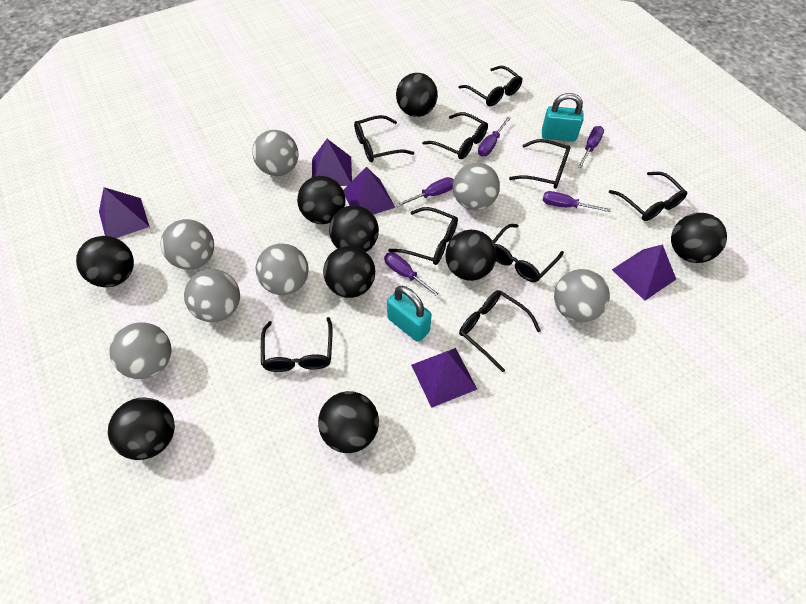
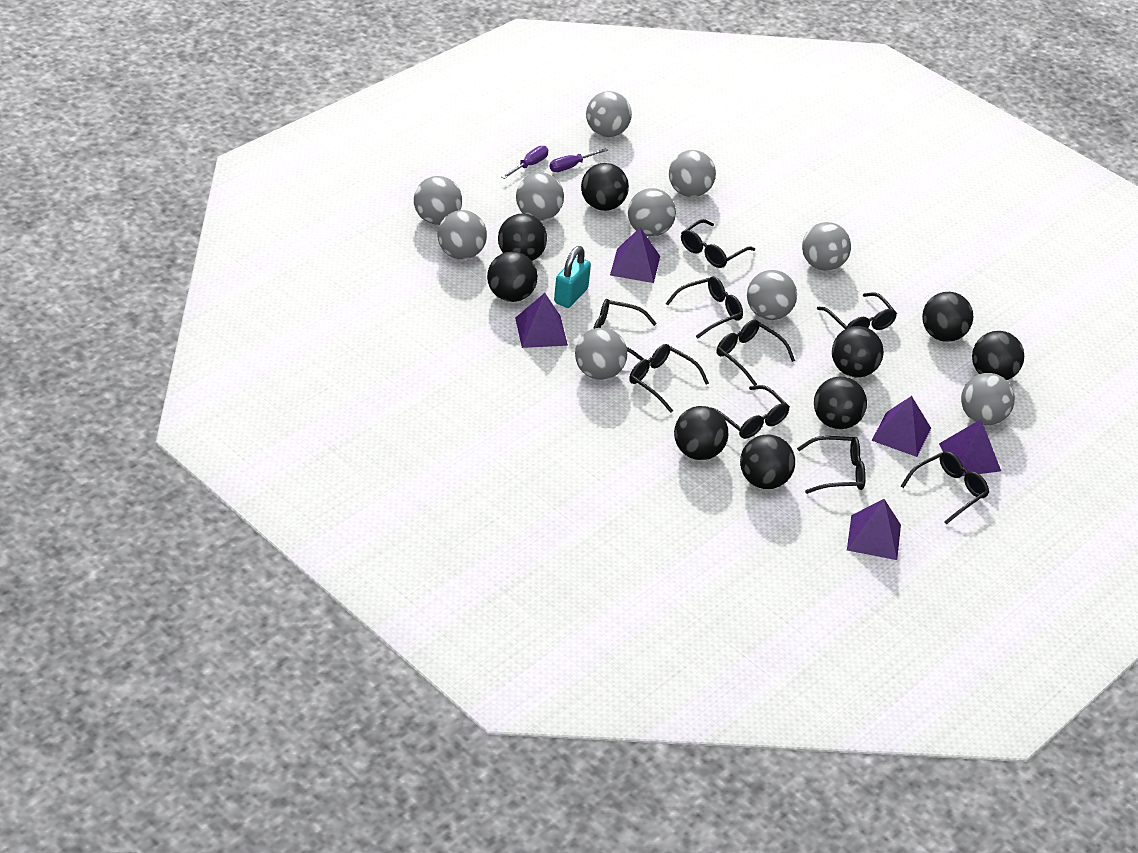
grey ball: [109,322,172,379] [160,219,214,270] [184,269,240,322] [252,130,298,176] [256,243,309,295] [453,162,500,210] [554,269,610,322] = 7 -> [414,176,462,225] [438,210,487,260] [516,172,564,221] [575,328,627,380] [586,91,632,137] [628,188,676,237] [669,150,716,197] [747,270,797,320] [802,222,851,271] [961,373,1015,425] = 10
purple screwdriver: [384,252,442,298] [395,177,454,207] [478,117,511,156] [543,191,611,212] [578,126,604,168] = 5 -> [502,146,548,179] [549,148,608,172] = 2
turquoise padlock: [387,286,431,342] [542,93,584,141] = 2 -> [554,246,591,308] = 1

